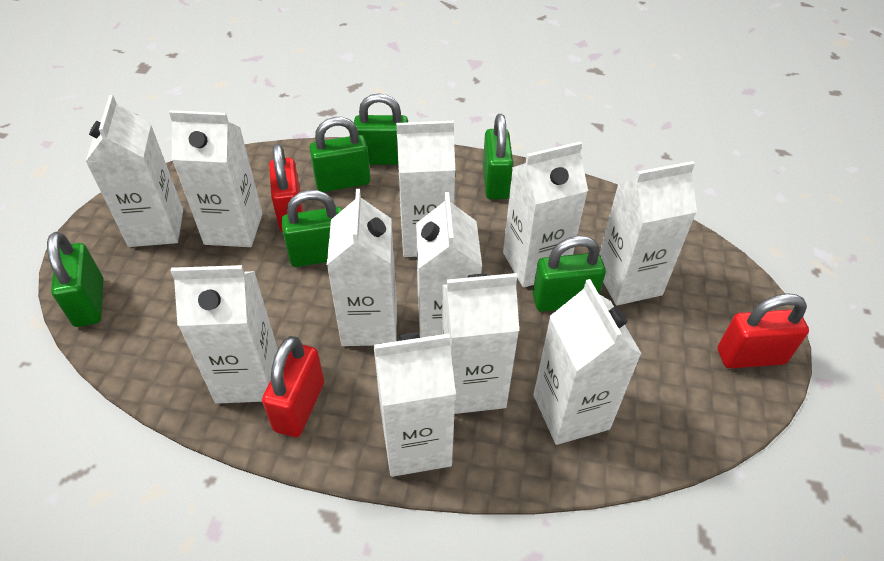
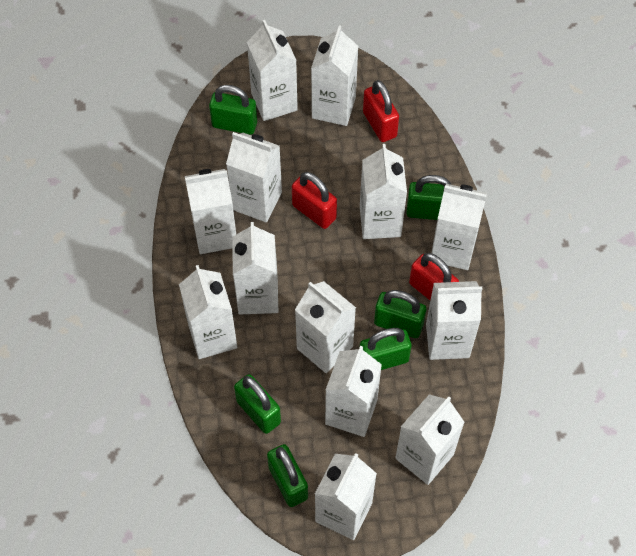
white carton: [86,95,183,247] [169,110,263,247] [171,265,278,404] [327,189,397,346] [373,333,456,477] [396,121,455,257] [416,192,482,338] [442,273,519,414] [503,141,588,288] [534,279,642,445] [599,161,697,305] = 11 -> [179,265,237,359] [185,169,236,254] [226,132,282,222] [232,222,278,314] [247,20,298,121] [295,281,356,373] [311,25,358,126] [315,453,377,540] [325,346,382,437] [360,144,407,239] [395,394,465,485] [426,281,482,360] [432,184,487,270] = 13

